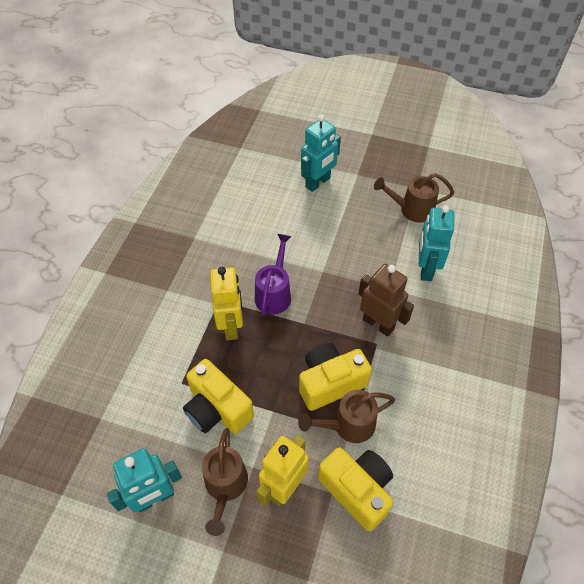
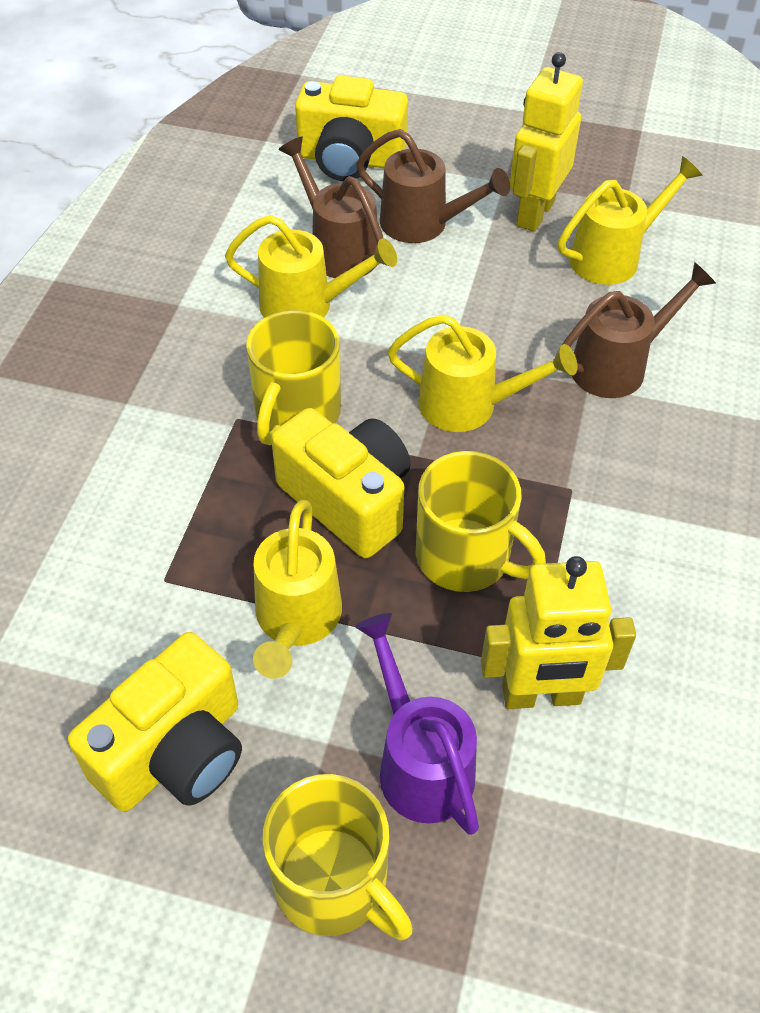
brown robot: [358,264,414,337] = 1 -> none = 0
turquoise robot: [107,448,182,513] [301,115,341,192] [419,205,454,281] = 3 -> none = 0
yellow mug: none = 0 -> [246,310,341,445] [262,774,413,941] [416,451,546,592] = 3
yellow watering can: none = 0 -> [225,215,397,318] [253,500,342,679] [388,314,577,432] [558,156,702,285] = 4

